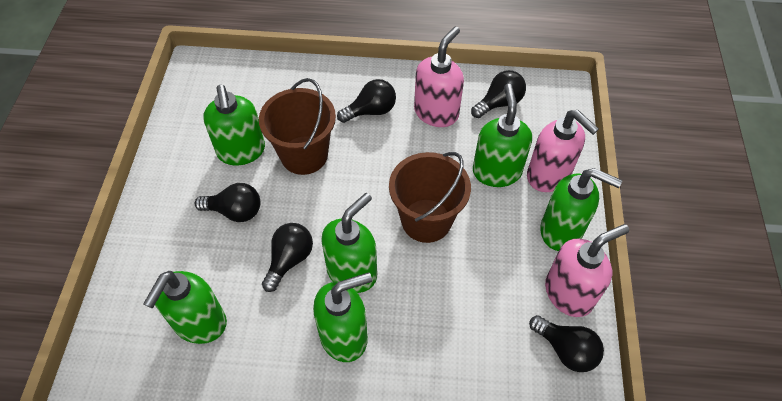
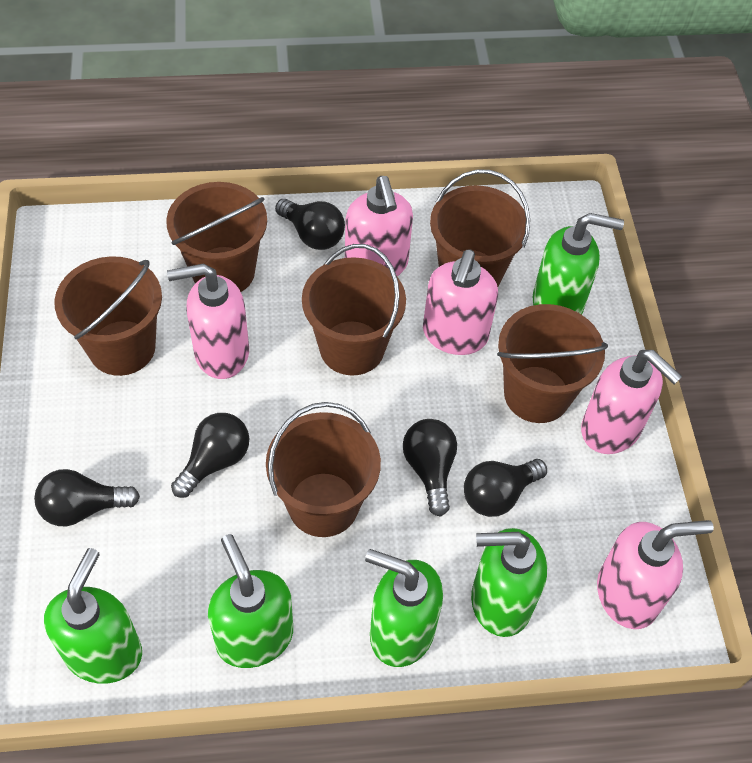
brown bucket: [259,78,336,175] [389,152,471,243] = 2 -> [54,256,162,376] [166,182,267,292] [266,402,381,537] [302,244,406,376] [430,170,530,287] [497,304,608,423] = 6
green soap dispenser: [143,271,227,344] [203,85,265,165] [313,272,372,362] [321,193,377,293] [473,84,532,187] [540,168,622,251] = 6 -> [44,548,142,684] [208,534,293,668] [365,549,443,667] [471,528,547,637] [533,213,624,315] = 5
pink soap dispenser: [414,27,464,127] [527,110,599,192] [545,224,629,317] = 3 -> [167,263,249,379] [345,176,413,276] [423,250,498,355] [581,350,682,454] [597,520,714,629] = 5

